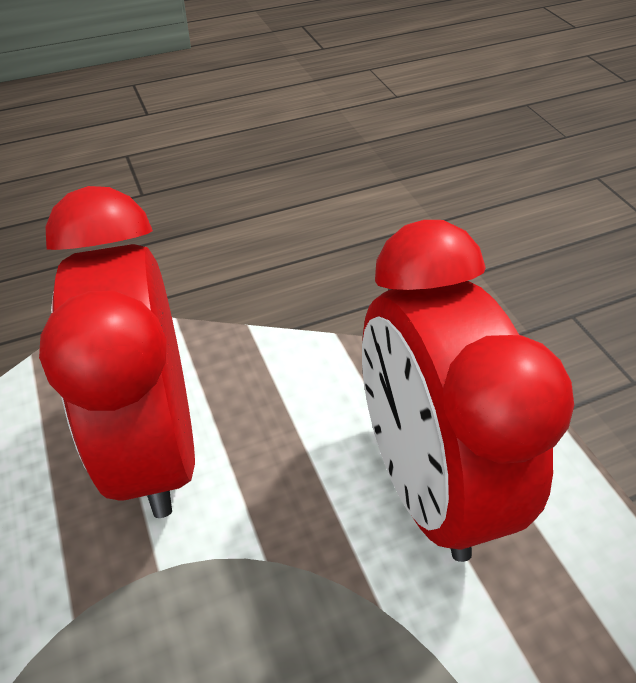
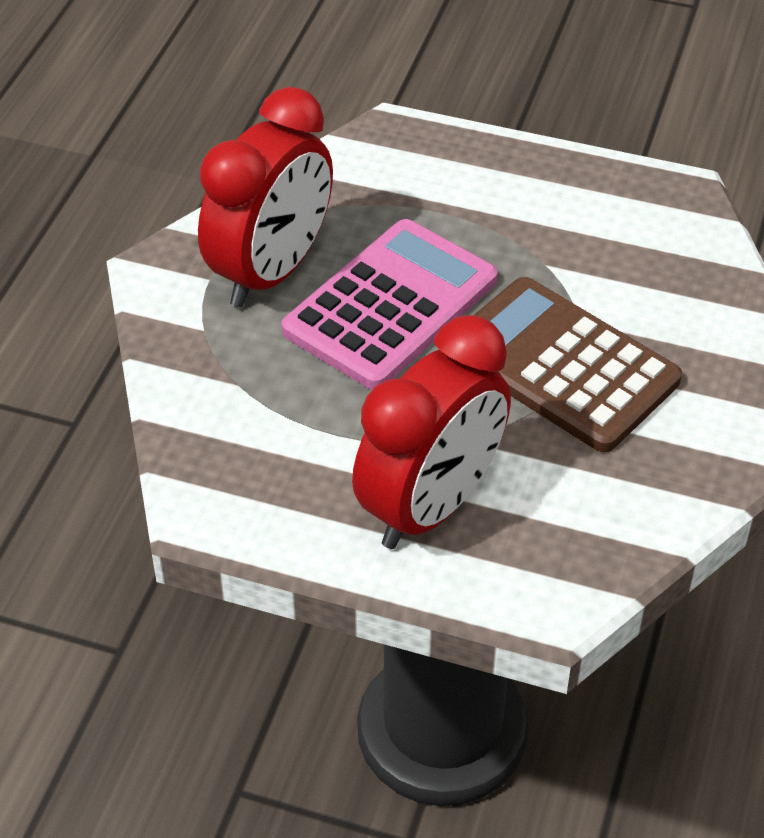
brown calculator: none = 0 -> [474,277,682,452] = 1
pink calculator: none = 0 -> [281,219,498,390] = 1

